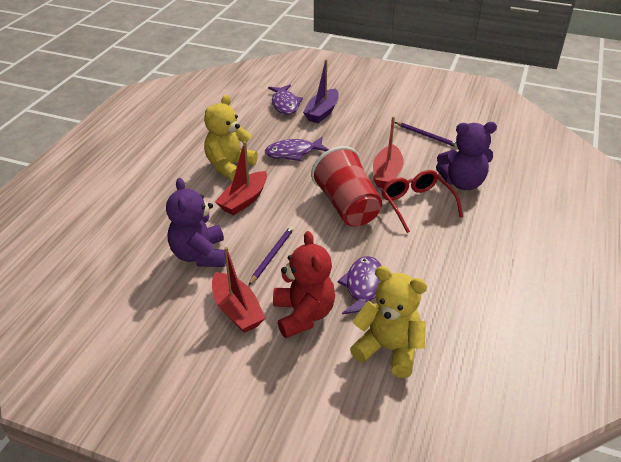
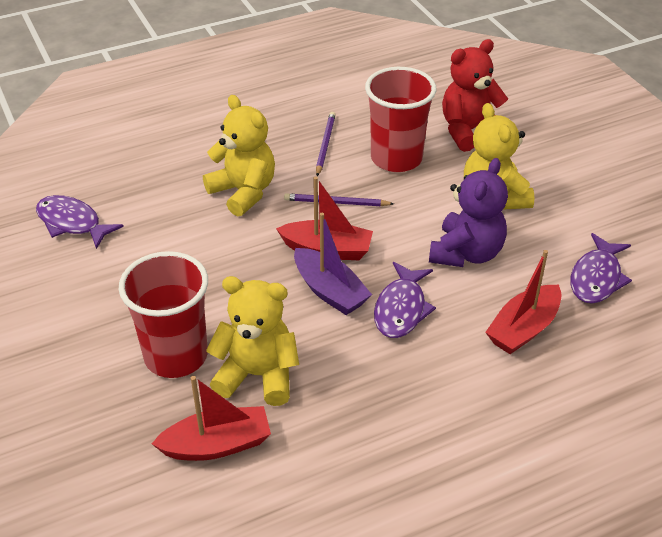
purple teddy bear: [166,178,226,267] [436,122,497,190] = 2 -> [429,158,508,267] = 1
red cup: [311,146,382,226] = 1 -> [119,251,208,378] [365,67,436,172] = 2
red glasses: [381,170,463,233] = 1 -> none = 0
yellow teddy bear: [204,95,258,181] [350,266,427,378] = 2 -> [203,95,275,216] [206,276,299,406] [464,103,534,210] = 3

